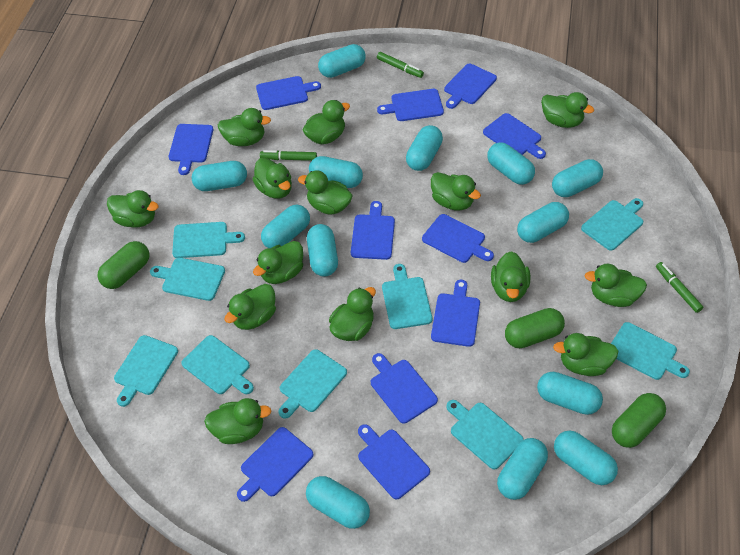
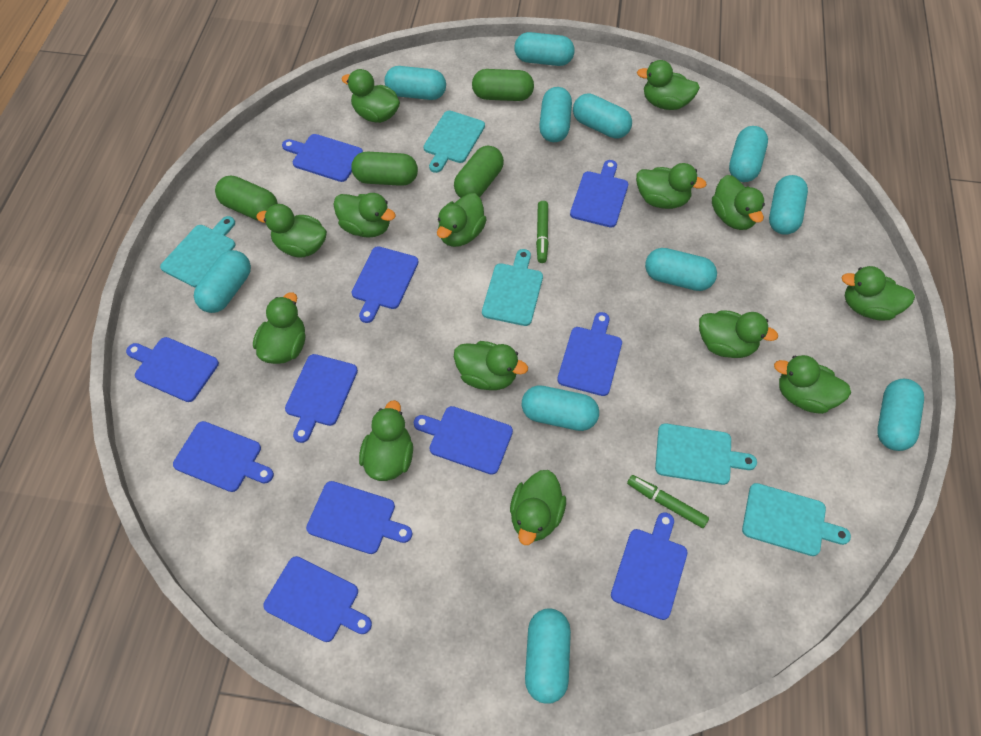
green capsule: [98,241,149,289] [505,308,565,348] [612,393,666,448] = 3 -> [215,176,278,221] [351,152,418,186] [454,146,504,198] [472,69,534,101] = 4
green marker: [260,150,317,161] [377,52,424,78] [656,262,703,313] = 3 -> [536,201,549,263] [627,475,709,528] = 2
turquoise capsule: [192,161,247,191] [261,205,310,248] [306,476,370,529] [307,224,338,277] [309,156,363,188] [318,44,366,78] [406,125,443,171] [487,142,535,185] [497,438,548,500] [517,202,569,243] [537,372,603,415] [552,159,603,197] [554,430,618,485] = 13 -> [194,250,251,313] [385,66,446,100] [514,32,575,66] [522,385,599,431] [525,608,571,704] [539,87,572,142] [573,93,632,139] [645,248,717,291] [729,126,768,182] [769,175,808,235] [877,379,924,451] = 11
turquoise cutting board: [114,335,178,407] [150,258,225,301] [172,222,245,258] [181,335,254,394] [278,349,347,419] [382,264,432,329] [446,400,524,470] [581,198,643,251] [611,322,690,380] = 9 -> [160,216,235,287] [423,111,485,173] [482,249,543,326] [655,423,757,485] [742,483,851,556] = 5

